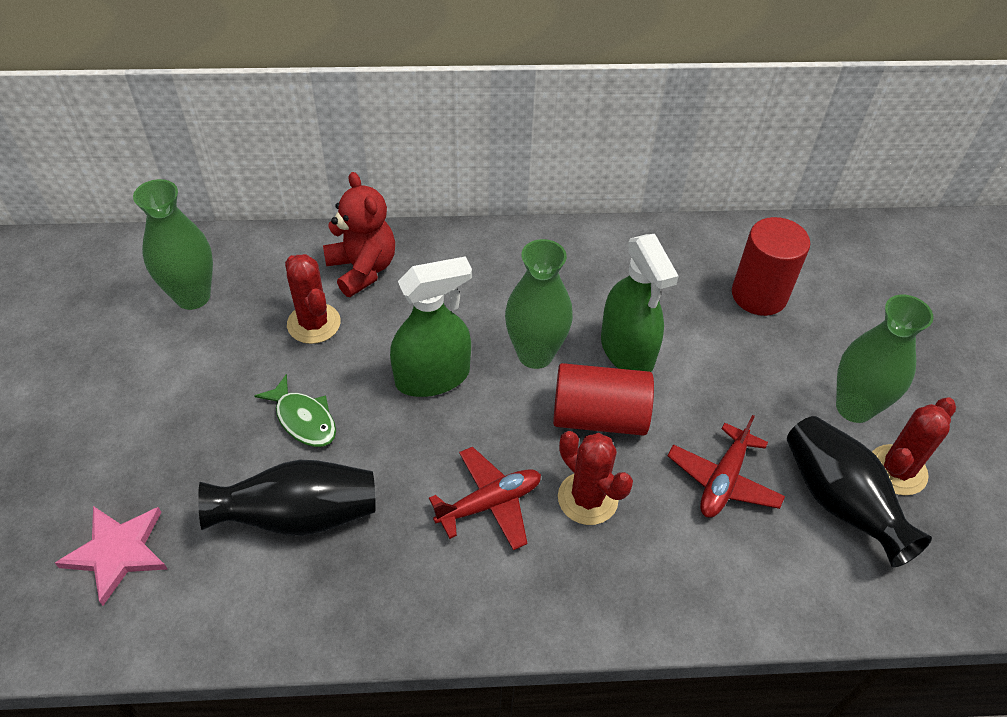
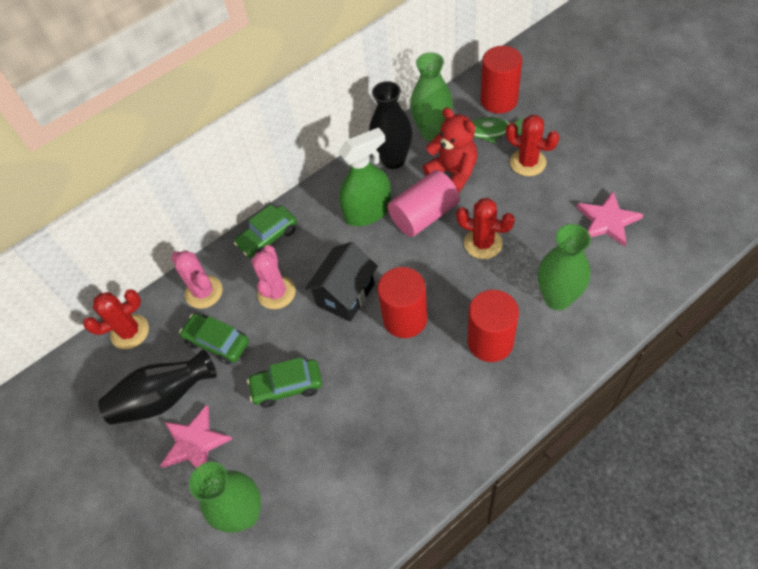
black house: none = 0 -> [305,242,378,322] = 1
green car: none = 0 -> [179,313,249,365] [234,204,297,258] [247,357,322,408] = 3
green spray bottle: [390,256,472,397] [601,234,679,372] = 2 -> [339,127,391,226] = 1
pink cactus: none = 0 -> [171,250,223,309] [251,245,296,309] = 2
pink cylinder: none = 0 -> [388,170,459,237] = 1
pink star: [55,506,167,606] = 1 -> [160,405,232,468] [577,192,644,247] = 2
red cylinder: [553,363,654,436] [732,217,810,316] = 2 -> [377,267,427,338] [468,290,519,362] [481,46,522,114] = 3
red plane: [429,447,541,550] [667,415,785,518] = 2 -> none = 0

